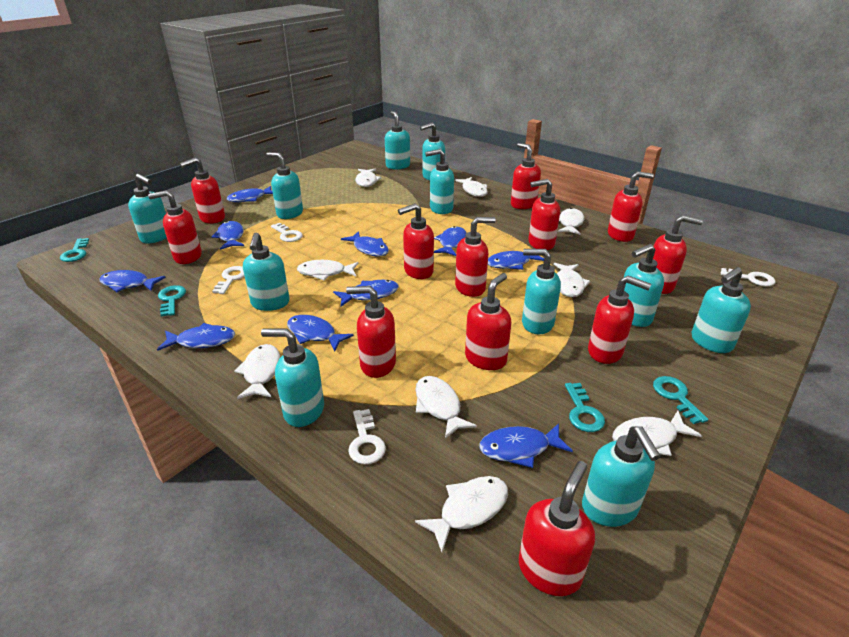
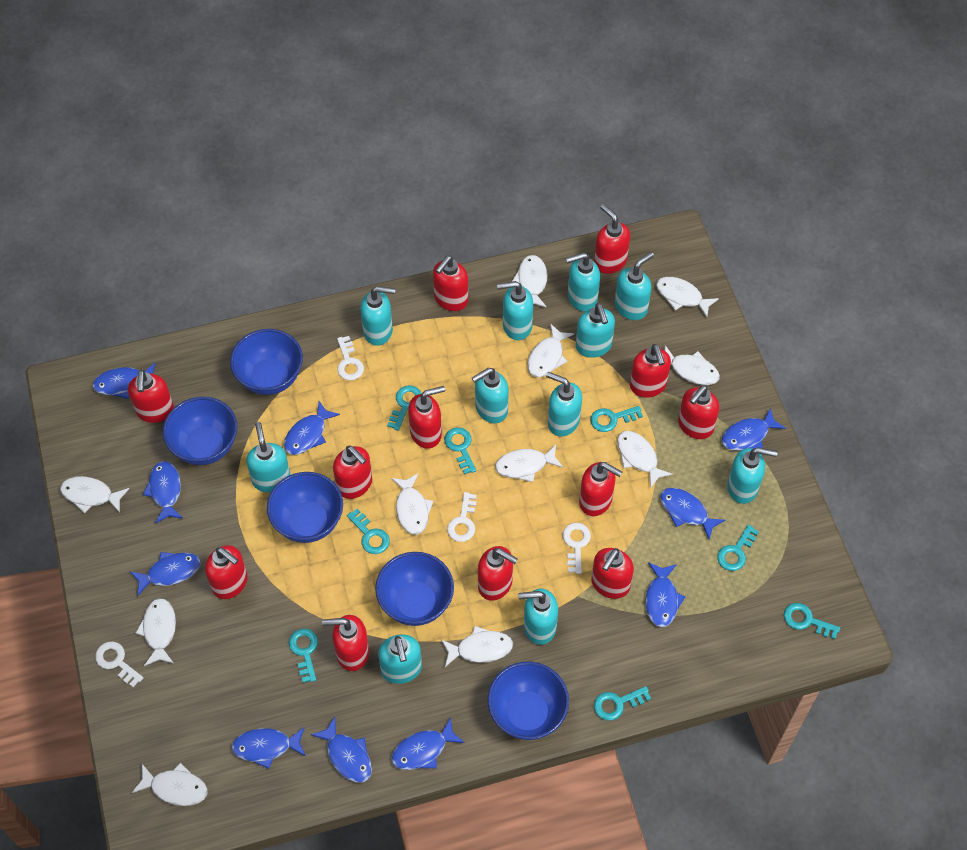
blue bowl: none = 0 -> [163,397,237,465] [230,329,303,395] [267,472,343,543] [375,552,454,626] [488,662,569,740] = 5
turquoise key: [60,238,89,262] [158,285,186,317] [565,383,605,432] [653,376,708,424] = 4 -> [289,629,318,683] [347,508,390,554] [387,385,422,431] [444,427,477,475] [590,406,643,432] [594,686,651,721] [717,525,759,571] [784,603,840,639] = 8
white fish: [234,344,280,399] [297,260,359,280] [355,168,382,187] [415,376,477,439] [415,476,508,552] [455,177,488,197] [554,263,590,297] [558,208,584,235] [612,410,702,456] = 9 -> [60,476,129,513] [132,763,208,806] [136,598,176,666] [391,473,433,535] [441,626,513,667] [495,444,563,482] [512,255,547,308] [527,323,574,377] [617,431,673,488] [656,277,719,317] [665,345,720,385] = 11

